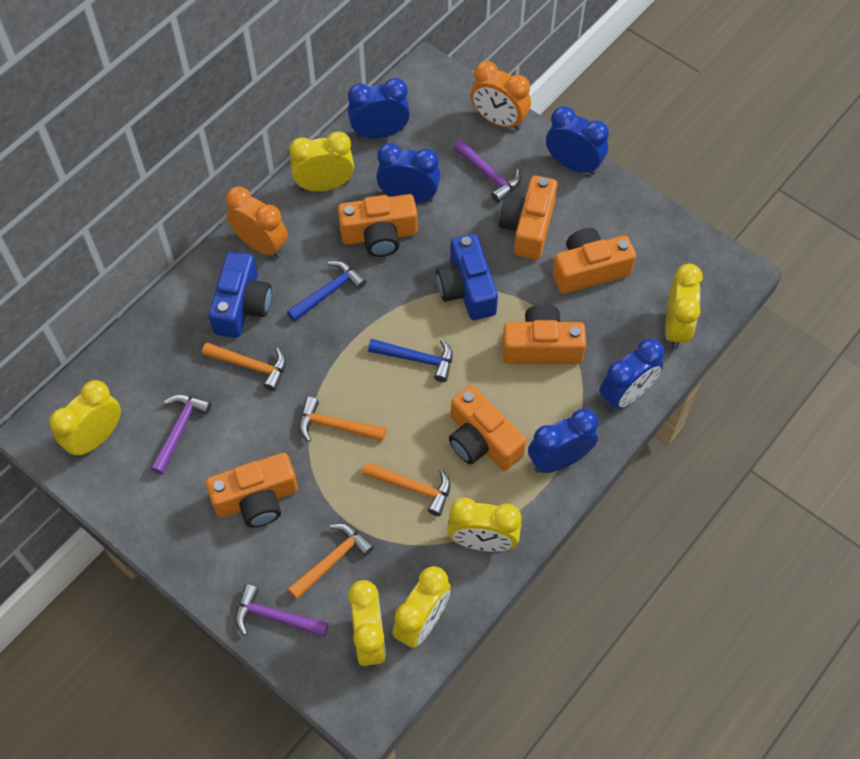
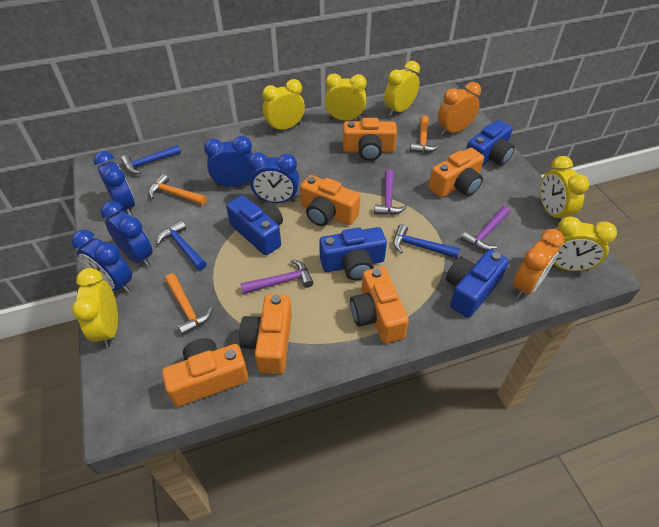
blue camera: [208,251,272,338] [436,234,498,320] = 2 -> [226,196,283,255] [319,227,387,280] [446,249,509,318] [466,120,515,166] = 4
blue hammer: [287,261,367,322] [368,339,453,382] = 2 -> [121,145,181,174] [157,220,207,270] [393,224,460,258] = 3
orange hammer: [202,342,286,391] [288,523,374,599] [299,397,386,442] [362,461,450,516] = 4 -> [149,174,207,205] [165,274,213,335] [410,116,440,153] = 3

